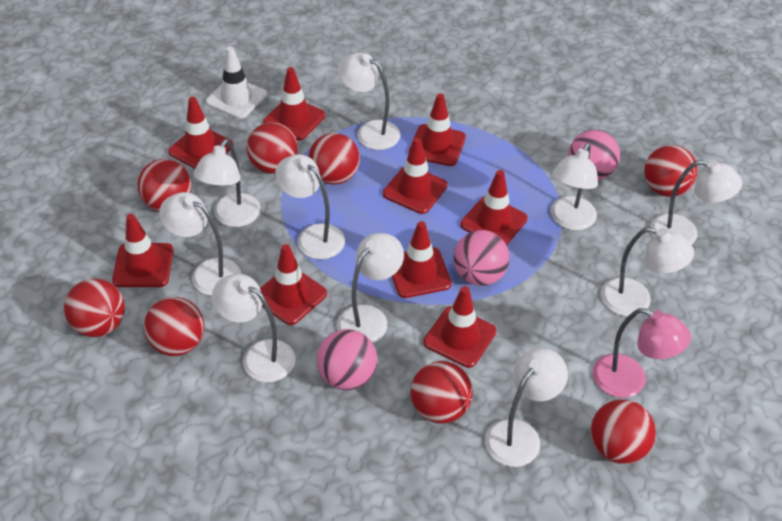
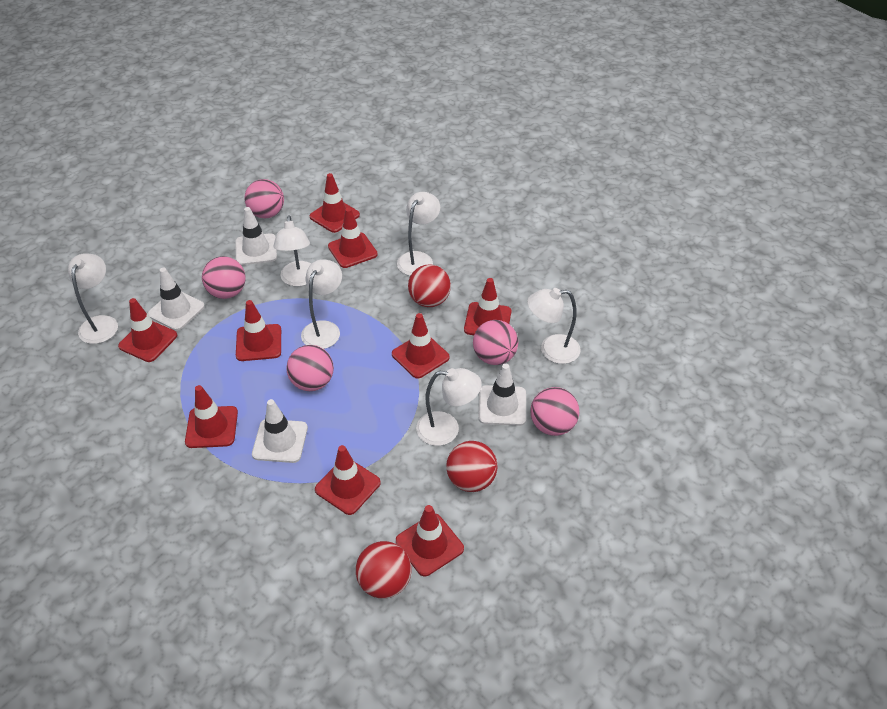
pink ball: [317,329,378,390] [453,230,510,286] [568,130,620,180] = 3 -> [202,256,246,299] [245,179,284,218] [286,345,334,391] [473,320,518,365] [530,387,579,436] = 5
pink lamp: [593,308,691,398] = 1 -> none = 0
red ball: [64,278,125,337] [138,159,192,211] [144,297,204,356] [247,122,298,174] [309,133,360,185] [411,361,473,424] [590,400,656,464] [644,145,698,197] = 8 -> [356,541,411,599] [408,264,451,307] [446,441,498,492] = 3
white lamp: [159,192,241,296] [193,139,260,227] [212,274,295,382] [275,154,345,259] [337,233,404,343] [338,53,400,150] [485,348,568,467] [550,143,598,230] [601,227,694,316] [650,160,742,245] = 10 -> [68,253,118,344] [273,215,311,286] [301,259,342,349] [397,192,440,276] [416,368,482,446] [527,288,581,364] = 6
white traffic cone: [206,46,267,119] = 1 -> [148,268,205,331] [235,207,277,265] [252,399,308,463] [478,363,526,426] = 4

